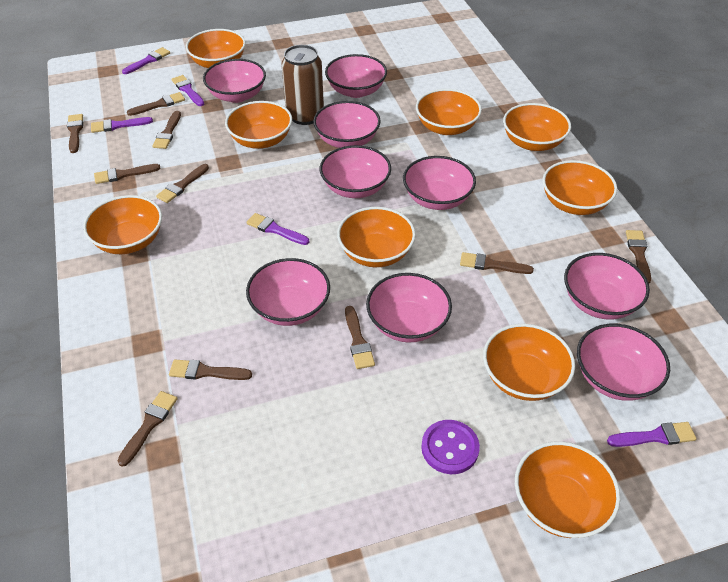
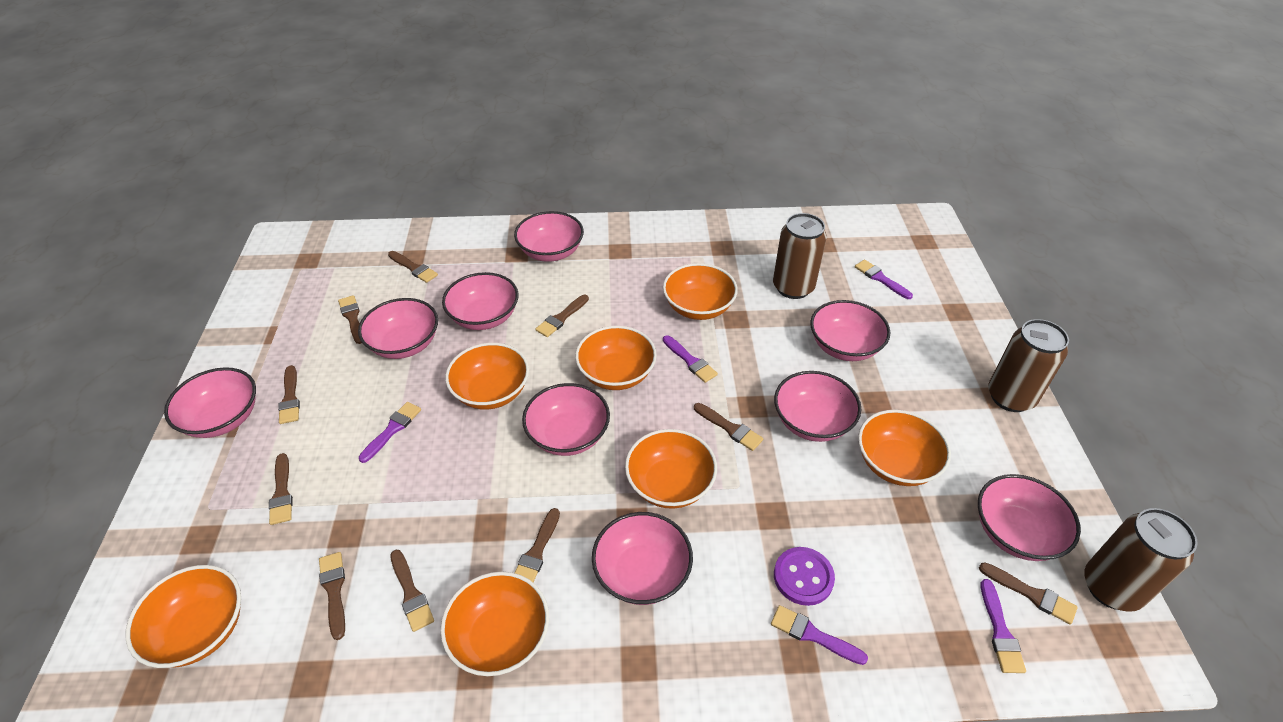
brown can: [282,45,324,125] = 1 -> [773,213,827,299] [988,319,1069,412] [1084,508,1198,612] = 3
orange bowl: [83,195,162,254] [186,29,246,68] [225,101,292,149] [337,207,416,267] [416,89,482,135] [483,324,575,401] [503,103,571,151] [515,441,620,538] [542,160,617,215] = 9 -> [125,565,241,668] [440,572,549,676] [445,343,529,410] [575,326,657,390] [625,429,717,509] [663,263,738,320] [858,410,951,486] = 7

